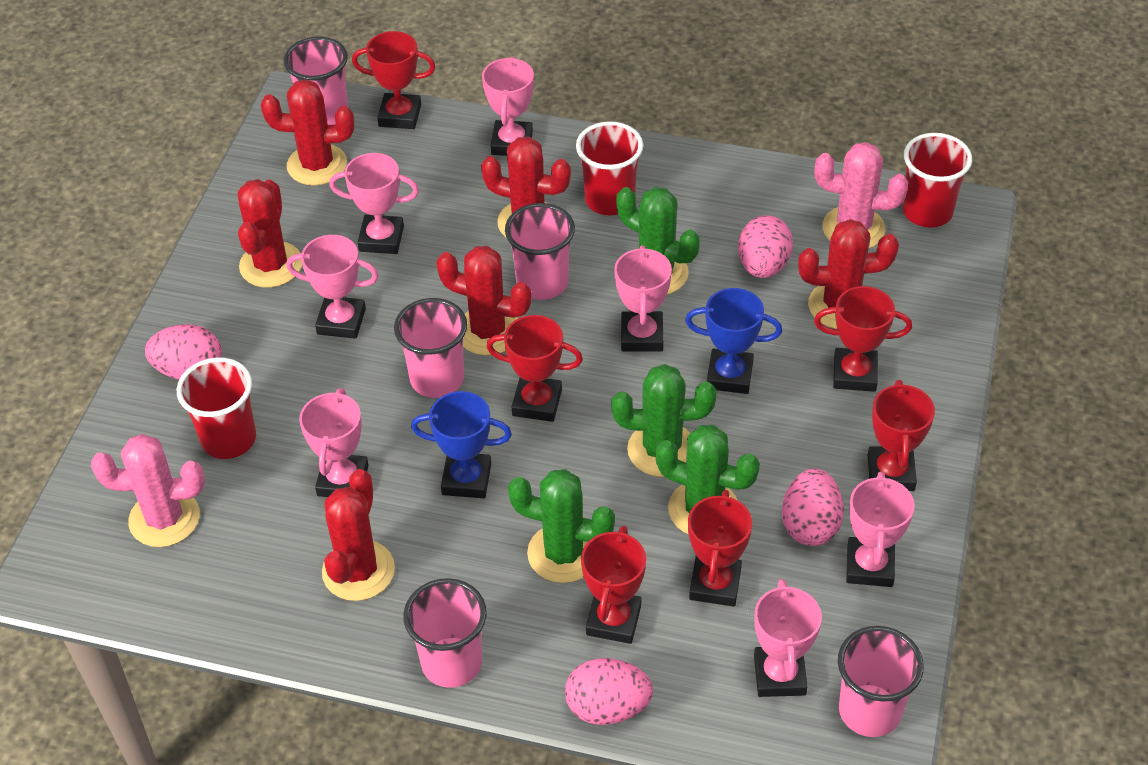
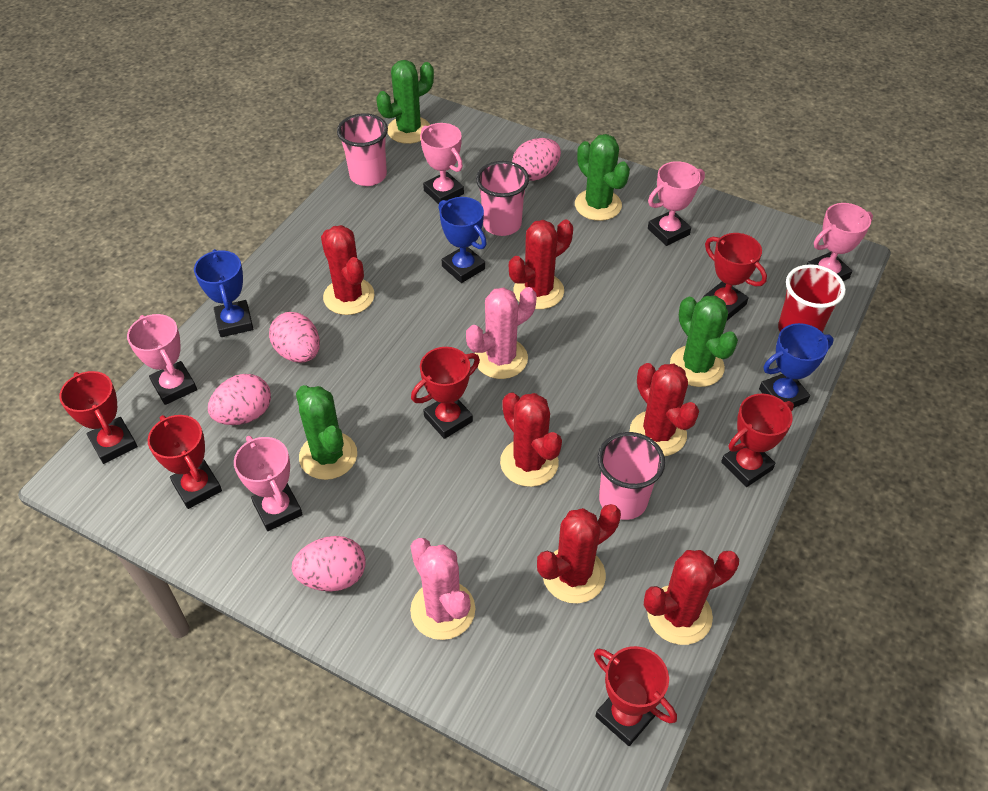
blue trophy: [411,391,512,498] [685,288,782,394] = 2 -> [194,249,253,337] [438,197,487,283] [759,323,834,408] = 3
pink cup: [283,37,348,125] [394,298,467,398] [403,578,487,688] [505,203,575,300] [838,626,924,737] = 5 -> [337,113,388,186] [476,161,529,236] [597,432,665,520] = 3
pink trophy: [287,235,379,339] [299,388,369,497] [329,153,419,254] [482,56,534,156] [614,245,672,351] [754,579,822,697] [846,471,915,587] = 7 -> [127,314,197,405] [234,436,303,531] [420,123,464,204] [648,161,705,246] [807,203,873,281] = 5
red cup: [177,357,256,459] [576,121,643,215] [903,133,972,228] = 3 -> [778,264,846,332] = 1

